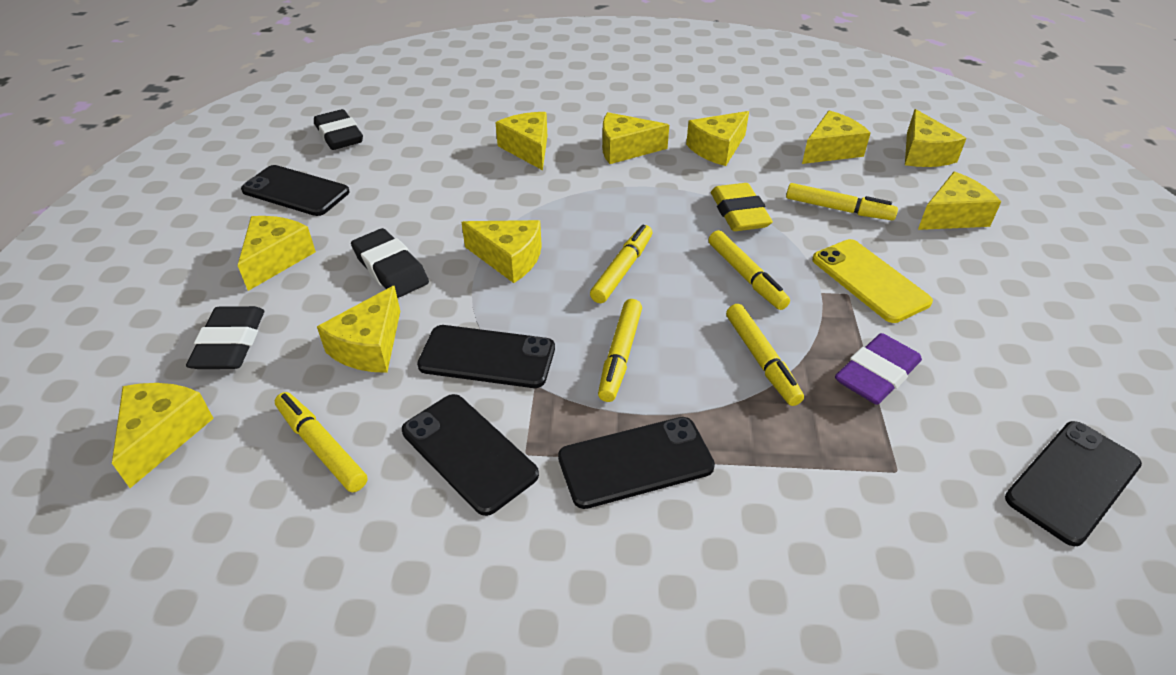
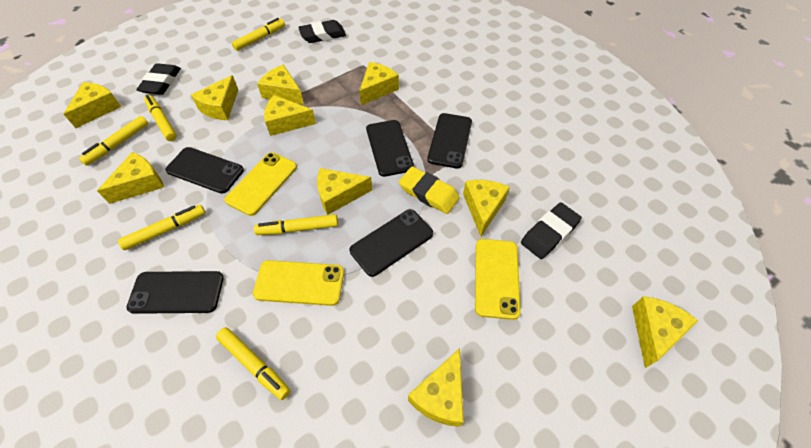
purple eraser: [835,333,922,405] = 1 -> none = 0
yellow phone: [812,239,933,323] = 1 -> [224,152,297,216] [253,260,344,306] [475,239,521,320] = 3

